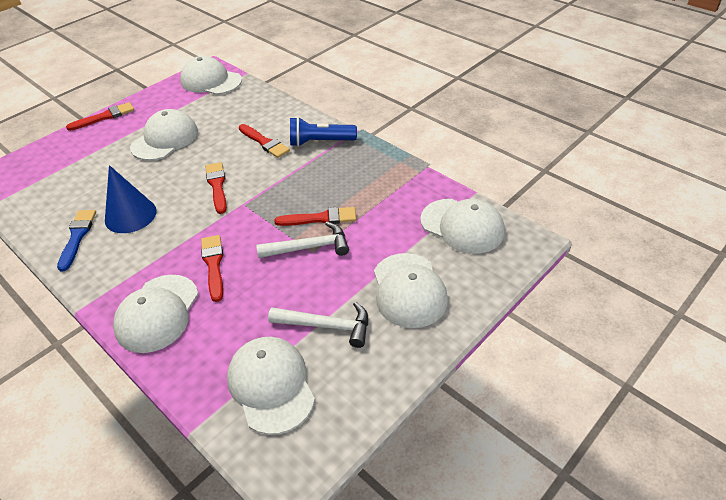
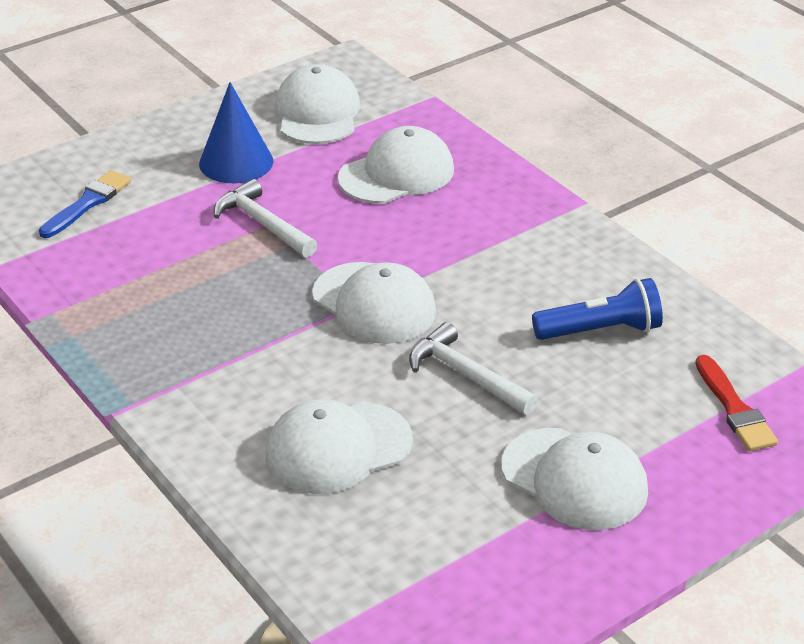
red brush: [66,102,134,131] [201,235,223,302] [205,162,227,214] [239,124,290,158] [274,207,356,226] = 5 -> [695,355,778,451] = 1
white cap: [113,275,198,353] [130,109,198,161] [180,56,242,95] [227,337,315,435] [374,253,448,328] [420,199,505,254] = 6 -> [266,399,413,494] [275,64,360,144] [312,262,436,344] [338,126,454,204] [501,428,648,530] = 5

